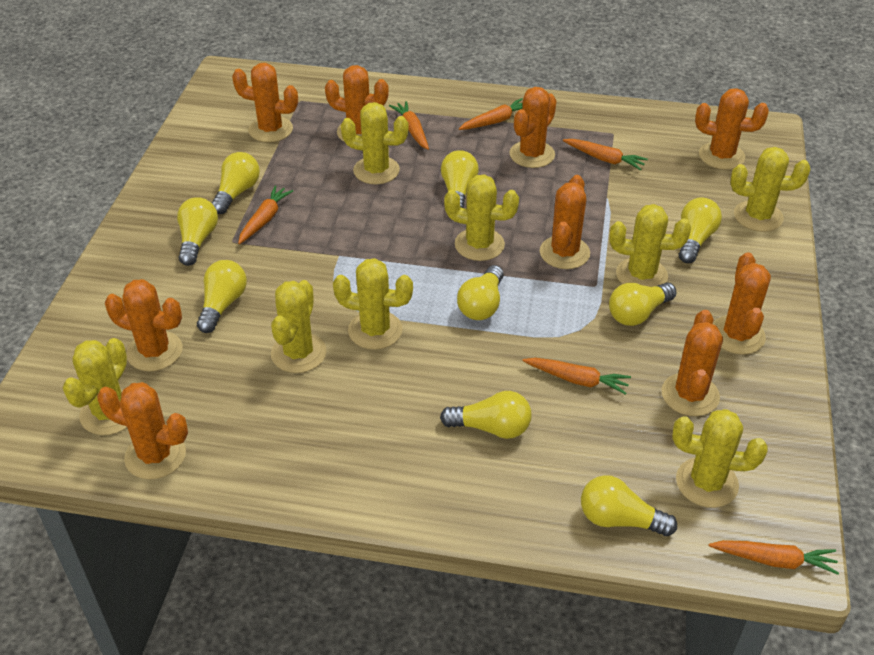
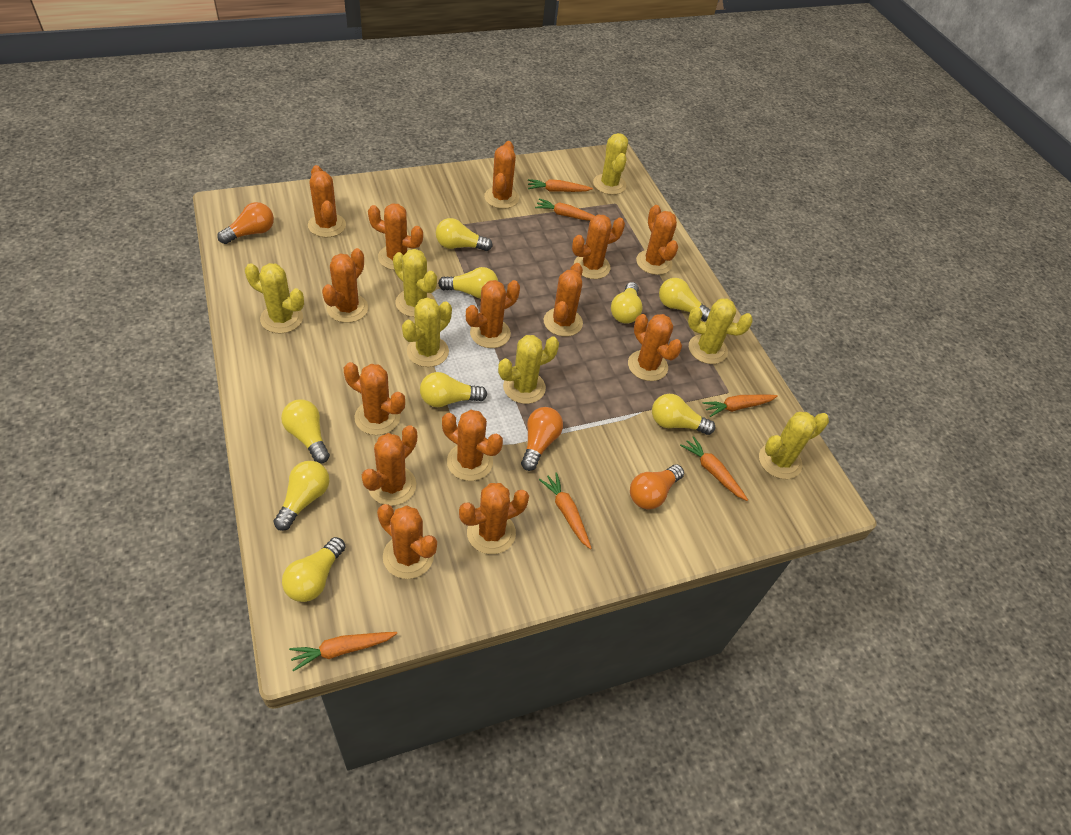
orange cactus: [97,382,188,480] [105,279,183,371] [232,63,298,142] [325,65,389,142] [509,87,557,168] [540,175,590,269] [661,310,723,416] [695,88,769,170] [713,252,771,355] = 9 -> [308,165,346,238] [322,248,368,323] [344,362,405,435] [362,425,417,506] [368,203,423,270] [377,504,437,579] [442,410,503,481] [459,483,529,554] [466,280,520,348] [484,141,519,209] [544,263,583,337] [572,214,625,279] [628,314,682,381] [636,205,678,275] = 14
orange light bulb: none = 0 -> [217,202,274,244] [521,407,563,471] [630,464,684,510] = 3
yellow cactus: [63,338,127,435] [271,280,327,373] [333,258,413,350] [341,102,409,184] [444,174,519,261] [609,204,691,287] [672,409,768,508] [731,147,810,232] = 8 -> [245,263,304,334] [393,249,437,317] [402,297,452,367] [498,335,559,404] [593,133,628,195] [688,298,753,364] [759,412,829,479] = 7

